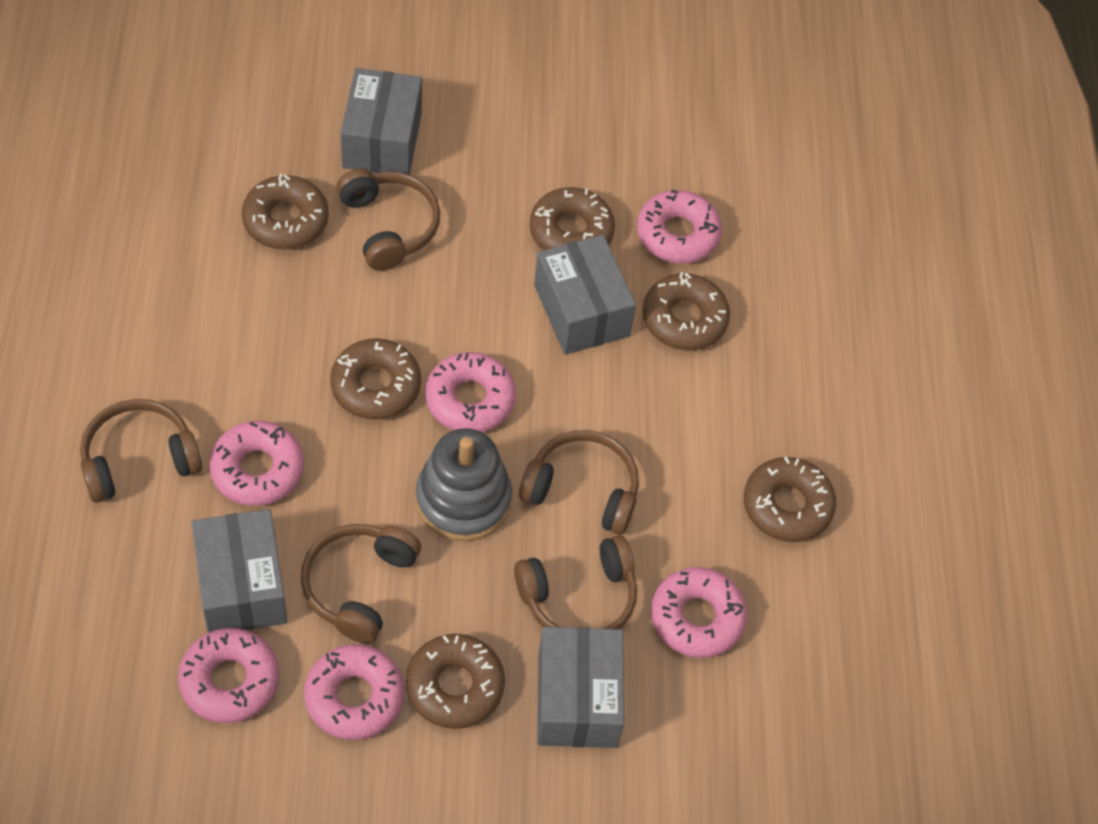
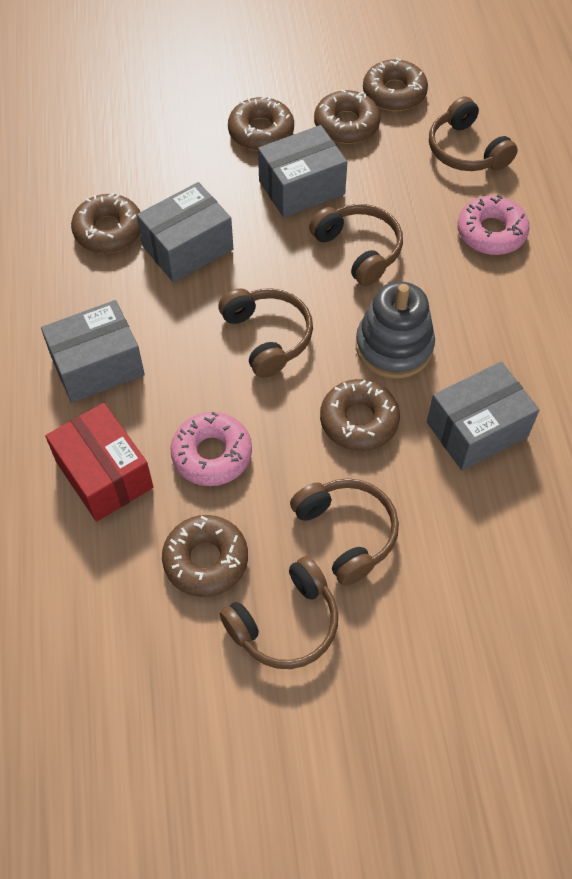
pink donut: [178,628,279,723] [209,421,304,506] [304,644,404,740] [425,352,516,432] [637,190,722,264] [651,567,747,658] = 6 -> [170,412,252,486] [457,195,530,255] = 2
red box: none = 0 -> [45,403,153,522] = 1

